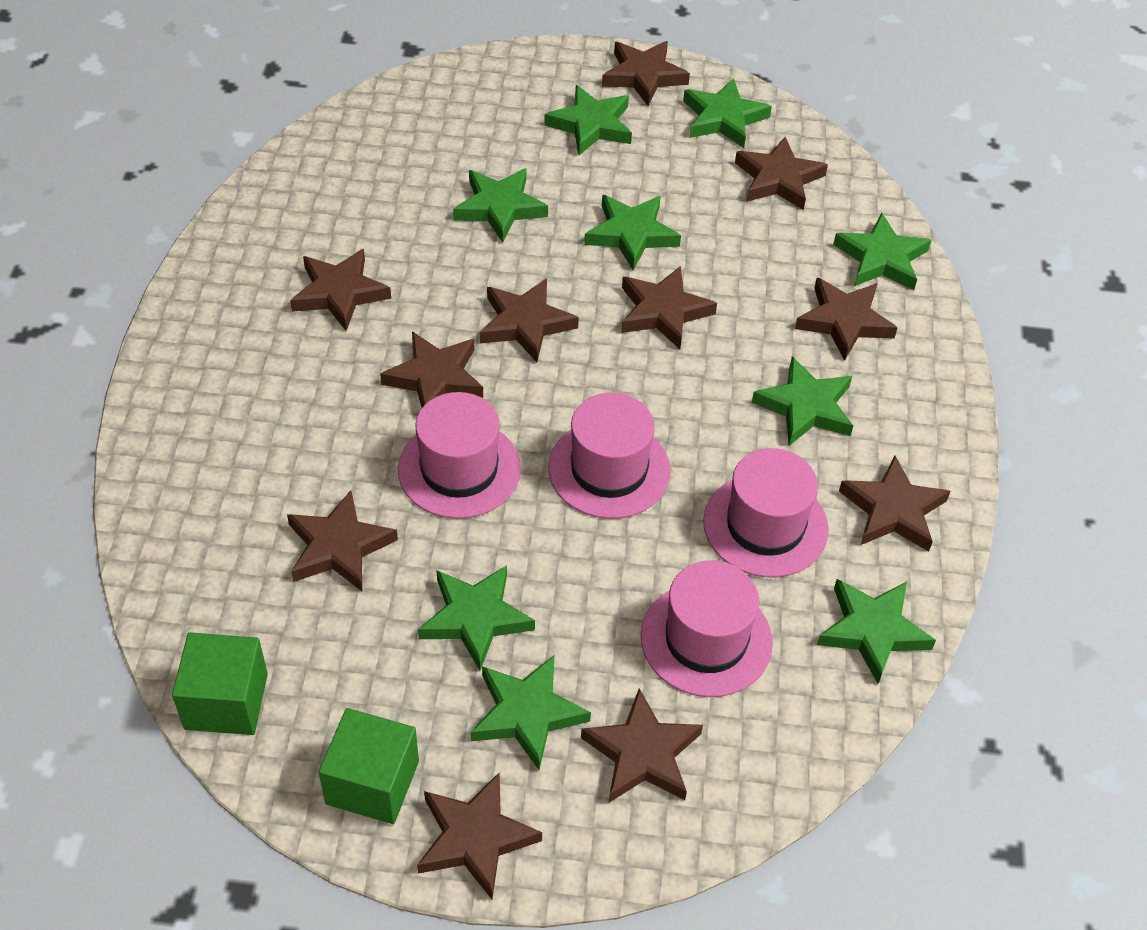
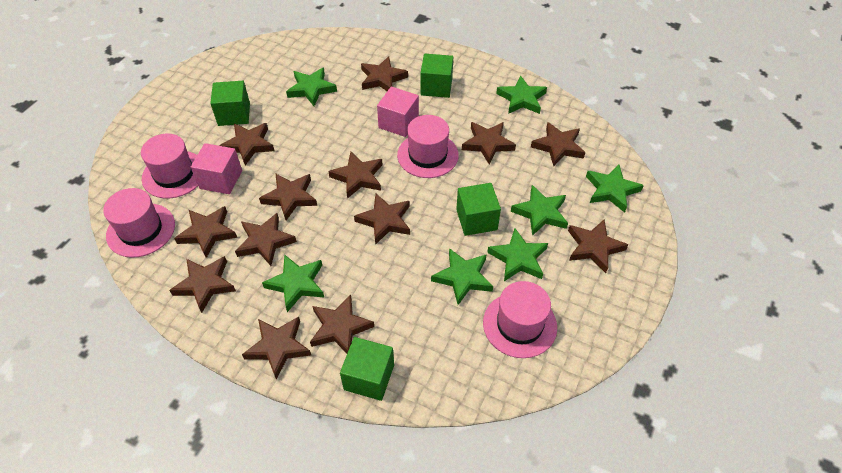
brown star: [287,490,398,591] [290,249,391,331] [380,331,483,408] [417,772,542,899] [480,278,579,362] [581,688,703,803] [602,41,690,106] [621,266,717,349] [735,137,828,210] [795,278,898,361] [839,456,951,552] = 11 -> [169,256,236,313] [174,206,237,258] [219,123,274,166] [235,213,297,266] [242,317,311,380] [259,173,317,220] [310,294,374,354] [328,152,383,199] [354,194,410,245] [361,56,408,91] [462,122,516,164] [531,122,586,166] [568,220,628,273] = 13
green cube: [172,632,268,735] [319,708,419,824] = 2 -> [210,81,250,126] [340,337,394,401] [421,54,453,98] [456,183,501,236] = 4
green star: [418,565,535,671] [453,168,548,243] [471,655,591,770] [544,85,632,155] [584,195,681,270] [683,78,772,148] [752,356,853,446] [817,579,936,684] [833,213,931,290] = 9 -> [262,254,324,312] [286,68,337,106] [431,248,493,305] [487,228,548,281] [496,75,547,114] [511,185,568,236] [586,164,644,213] = 7
pink cube: none = 0 -> [191,143,242,194] [377,87,419,137] = 2

